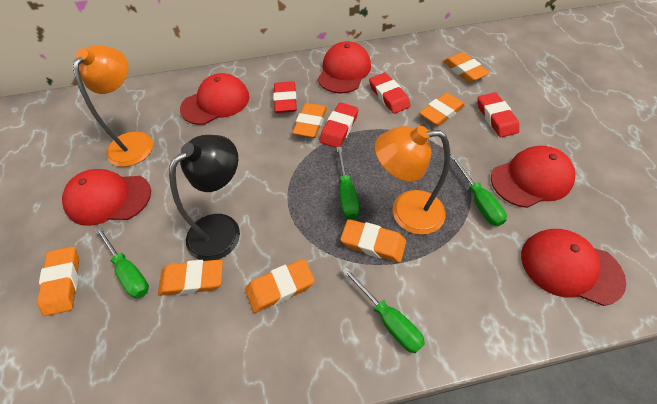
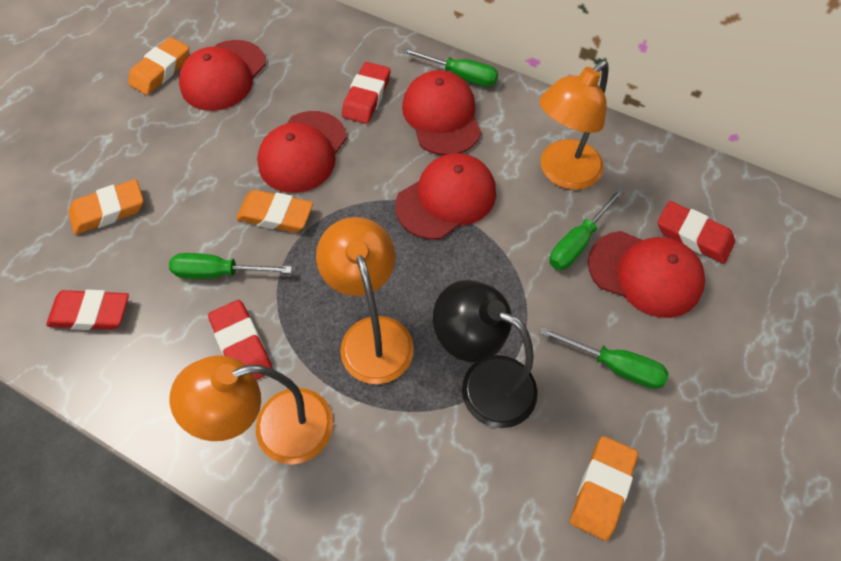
orange eraser: [37,247,79,316] [158,259,223,296] [245,259,315,313] [292,103,327,138] [340,219,406,263] [419,93,465,126] [443,52,490,83] = 7 -> [69,179,144,235] [128,37,189,95] [236,190,313,232] [570,436,638,541] = 4
orange lamp: [73,45,153,167] [374,126,450,235] = 2 -> [170,356,333,465] [316,217,414,384] [539,60,609,190] = 3

